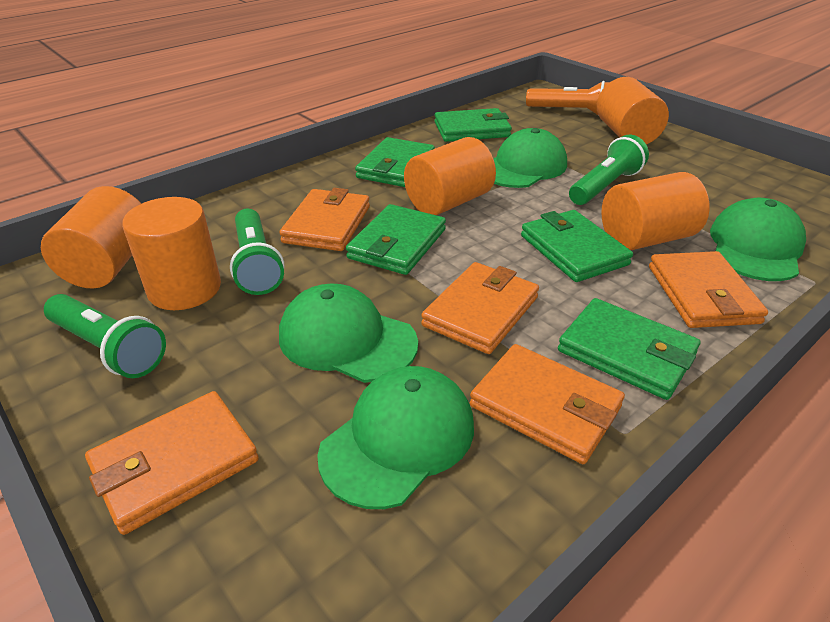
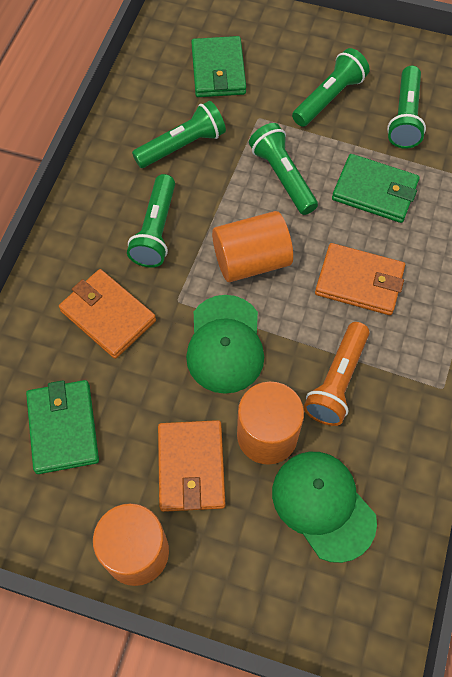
green cap: [279,284,418,383] [317,366,474,509] [493,128,567,188] [710,198,806,281] = 4 -> [186,295,264,394] [272,452,377,563] = 2
green flashlight: [44,294,166,378] [230,209,284,295] [569,135,649,205] = 3 -> [127,174,175,268] [132,101,226,168] [249,123,318,215] [292,48,370,127] [387,66,426,149] = 5
green wallet: [346,204,446,275] [355,137,435,187] [434,108,512,142] [521,210,633,282] [558,298,700,400] = 5 -> [26,380,99,474] [191,36,246,97] [332,154,420,223] = 3
orange cylinder: [41,186,141,289] [122,197,221,310] [404,137,496,215] [597,77,669,144] [601,172,710,250] = 5 -> [93,503,169,586] [212,211,293,282] [237,381,304,465] = 3
orange wallet: [85,391,259,535] [279,188,370,251] [421,262,539,354] [470,344,625,464] [649,251,768,328] = 5 -> [59,269,156,359] [158,420,225,512] [315,243,405,315] = 3

